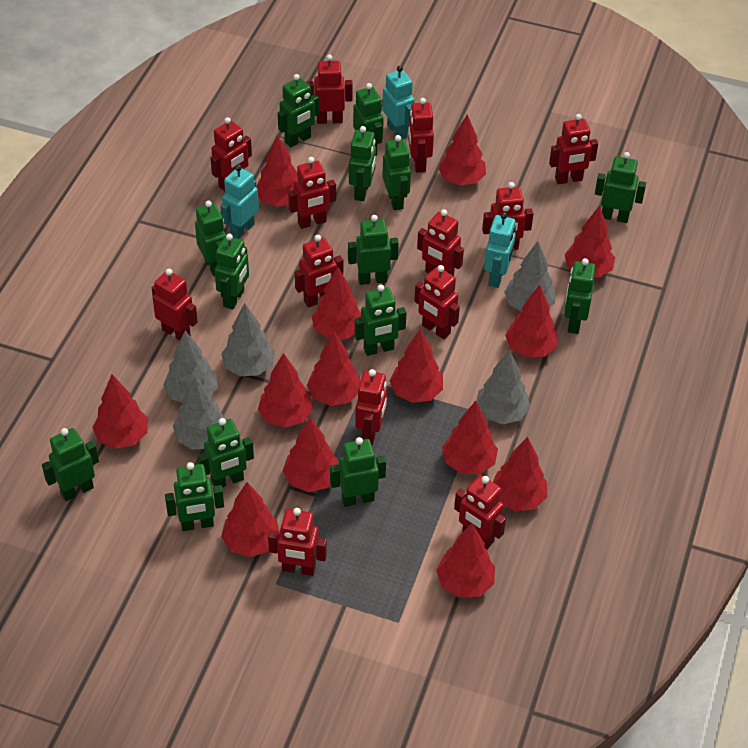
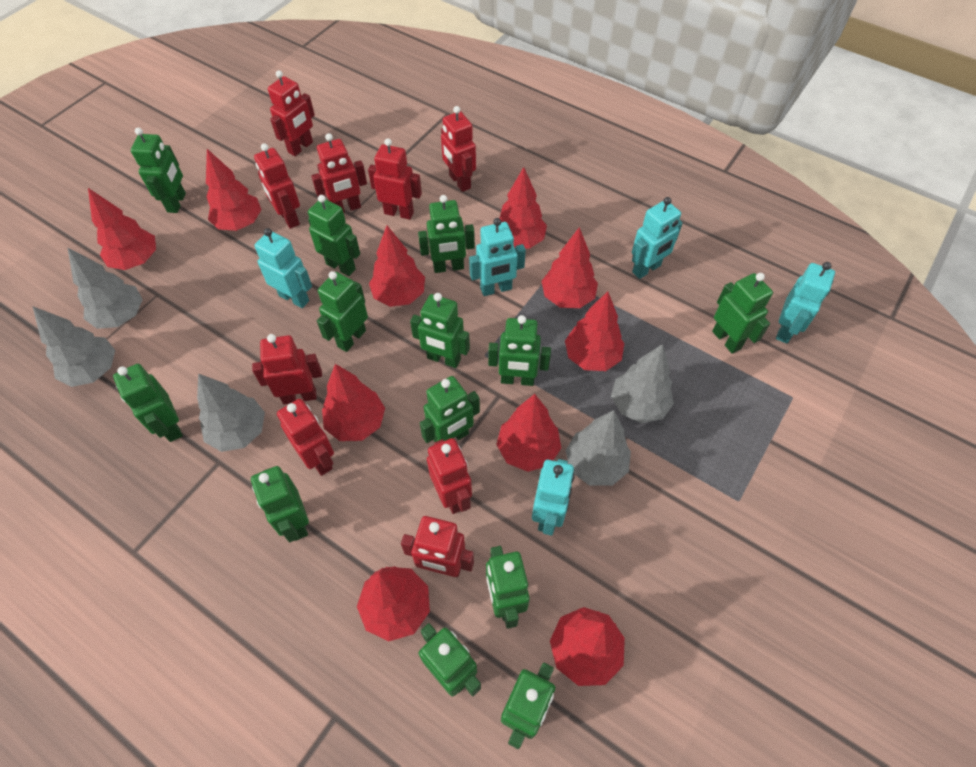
green robot: [42,428,99,501] [165,462,224,531] [195,201,226,276] [198,418,254,488] [215,234,249,310] [278,74,319,148] [330,437,386,507] [348,215,399,285] [349,126,376,201] [353,83,384,156] [355,284,407,356] [382,135,411,210] [564,258,595,334] [595,152,646,223] = 14 -> [113,364,183,442] [131,128,186,213] [251,466,309,542] [308,195,360,276] [317,271,368,352] [410,293,470,368] [418,195,475,273] [418,623,481,697] [420,376,480,443] [486,546,530,629] [488,315,551,386] [501,663,555,749] [712,273,773,354] = 13
red robot: [152,269,198,341] [211,117,252,191] [268,508,327,576] [288,157,336,229] [295,235,343,308] [306,54,353,124] [355,369,387,445] [408,98,434,173] [414,265,460,339] [417,209,464,276] [454,475,506,549] [482,182,534,250] [549,114,598,184] = 13 -> [252,334,322,405] [254,143,300,229] [268,70,315,156] [277,399,334,476] [311,133,367,213] [368,138,422,220] [401,516,474,577] [427,438,472,514] [441,106,476,192] = 9
red tree: [92,374,148,449] [221,482,279,557] [256,134,298,207] [258,353,313,428] [283,417,338,492] [307,332,360,406] [312,267,361,339] [390,329,443,403] [436,524,495,598] [438,114,486,185] [442,401,498,474] [493,437,547,511] [505,285,558,357] [564,205,615,278] = 14 -> [88,188,156,270] [206,149,262,231] [322,364,385,441] [357,566,430,641] [369,225,425,307] [496,394,561,472] [499,167,547,248] [541,227,598,308] [550,607,625,686] [565,292,624,371] = 10
turquoise robot: [220,164,259,239] [382,66,414,139] [484,212,516,288] = 3 -> [254,228,312,308] [469,218,526,296] [532,459,574,536] [632,197,683,279] [776,262,835,343] = 5

